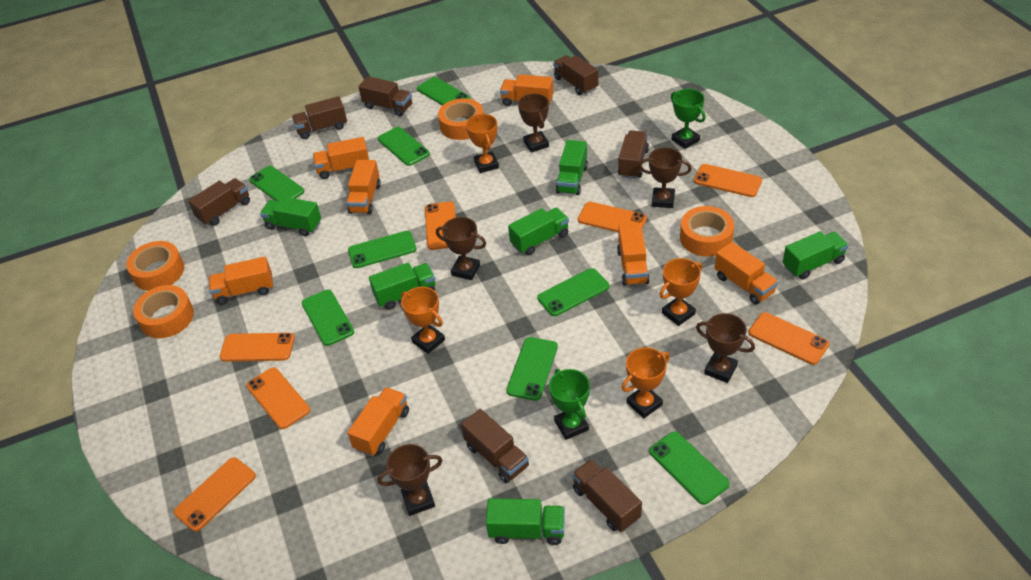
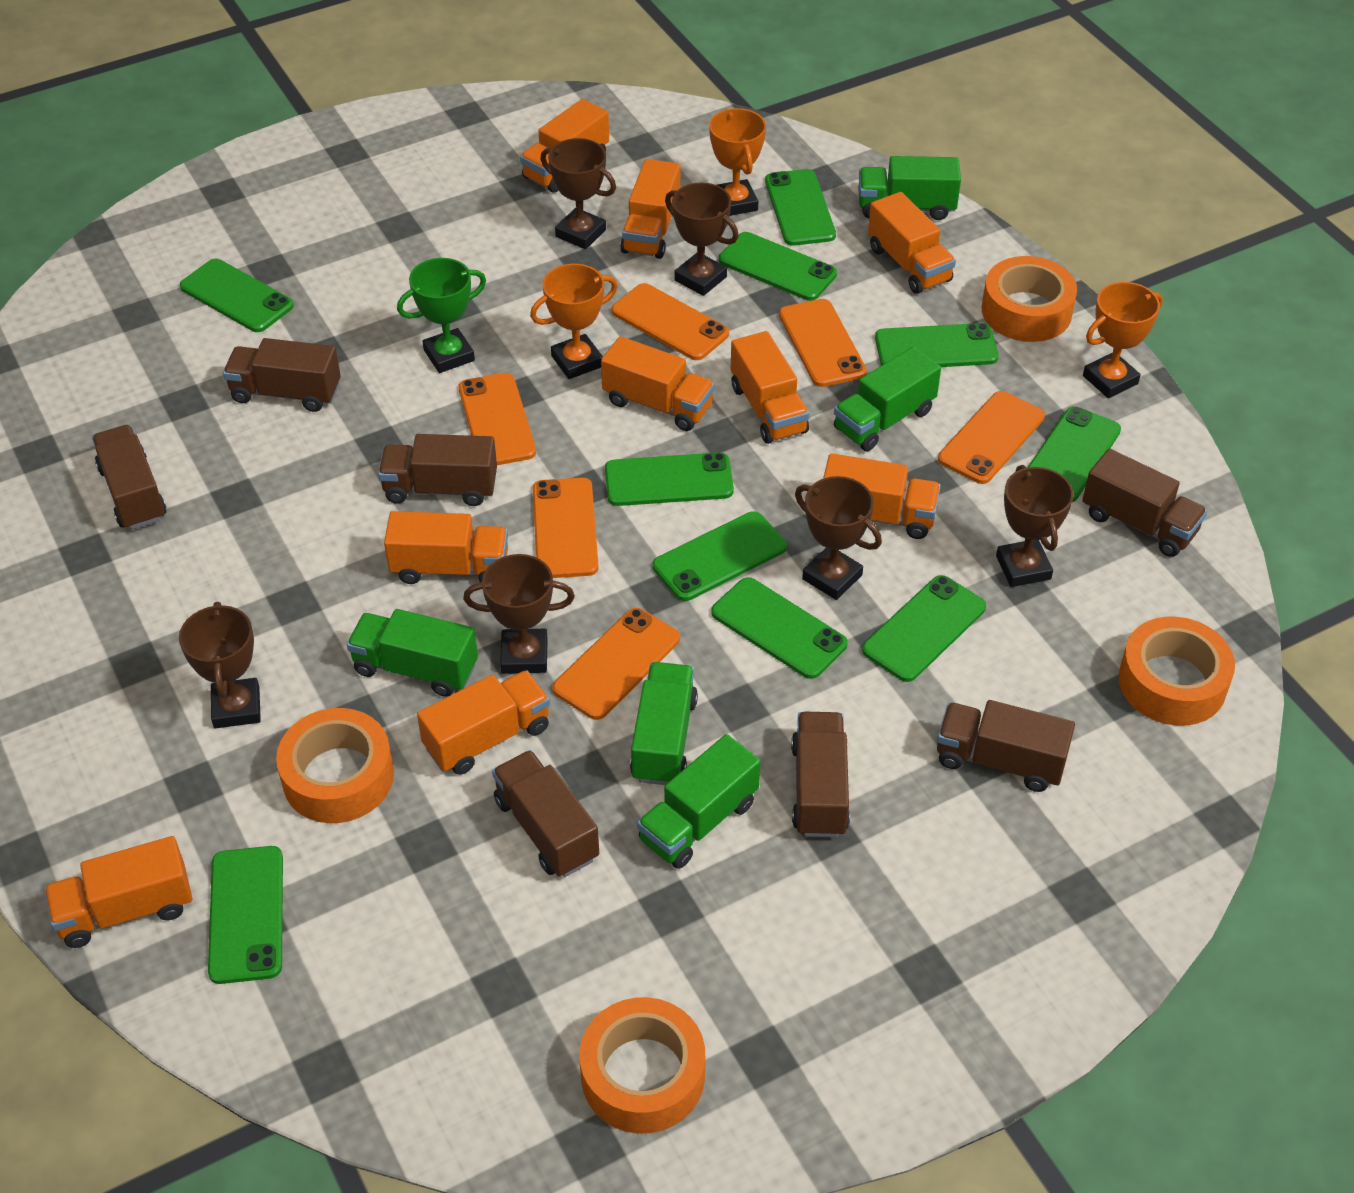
brown trophy: [377,444,443,516] [436,217,486,280] [518,94,549,153] [639,147,691,208] [696,313,755,383] = 5 -> [179,602,261,728] [463,554,575,674] [540,138,616,249] [665,182,739,296] [795,476,882,600] [996,465,1074,587] = 6
green phone: [249,166,304,201] [302,290,354,346] [348,231,417,268] [378,127,430,166] [417,77,470,106] [506,337,558,401] [537,268,609,316] [649,432,730,505] = 8 -> [180,259,294,332] [208,846,283,984] [605,452,734,506] [653,512,787,601] [711,577,848,679] [719,232,837,301] [765,169,836,246] [862,575,986,682] [875,323,999,367] [1028,406,1121,502] = 10
green trophy: [549,369,590,440] [671,89,706,149] = 2 -> [397,258,486,373] = 1
green truck: [260,196,321,236] [369,263,436,310] [486,498,565,545] [508,207,569,255] [556,140,588,195] [783,231,849,280] = 6 -> [347,609,478,697] [630,662,698,785] [637,734,761,869] [834,347,941,451] [858,156,961,220] = 5
orange phone: [174,457,256,532] [220,333,295,362] [246,367,310,429] [425,202,456,250] [578,202,647,232] [694,164,762,197] [748,312,829,365] = 7 -> [459,373,536,465] [533,478,599,578] [552,608,680,720] [612,283,729,360] [779,299,867,387] [938,391,1045,484] = 6
orange trophy: [401,287,445,354] [466,114,499,173] [622,347,670,418] [659,258,702,326] = 4 -> [530,264,618,379] [709,108,766,216] [1083,282,1163,398] = 3
orange truck: [209,257,273,305] [313,137,369,179] [346,160,381,214] [347,387,409,457] [500,74,554,106] [617,223,650,286] [715,242,778,305] = 7 -> [44,836,192,948] [384,511,508,584] [417,670,550,775] [520,99,609,193] [601,336,715,431] [620,159,680,259] [731,331,809,444] [823,453,941,539] [868,192,956,294] = 9

